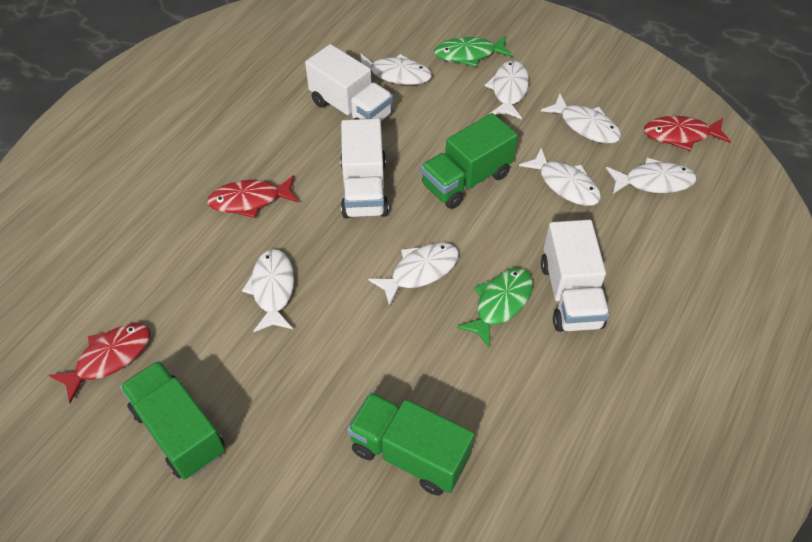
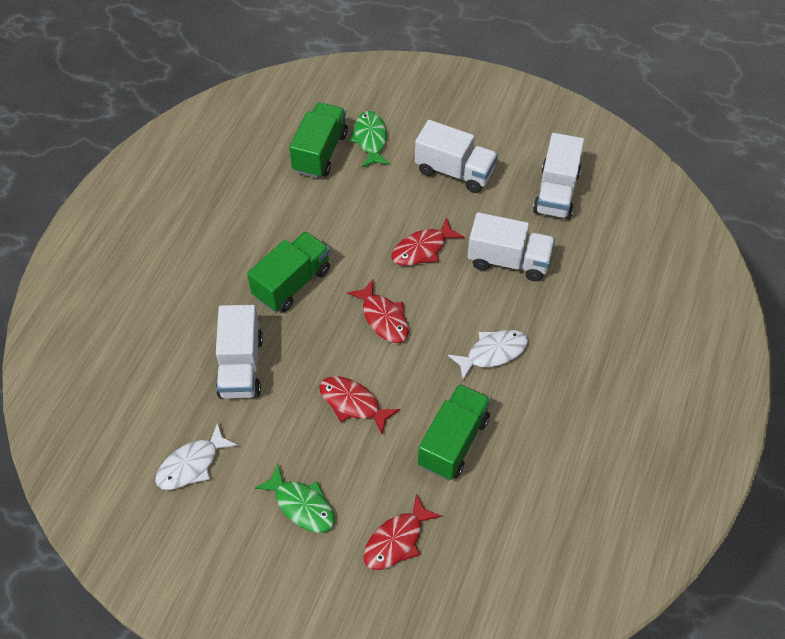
red fish: [49,323,151,403] [207,175,299,218] [644,116,731,151] = 3 -> [319,376,400,434] [347,279,409,343] [364,494,442,570] [391,218,464,266] = 4
white fish: [242,249,294,333] [360,53,432,85] [368,242,459,307] [485,60,529,120] [519,148,601,206] [541,93,621,144] [606,158,696,194] = 7 -> [155,422,238,490] [448,330,528,380] = 2
white truck: [305,44,393,121] [340,119,389,218] [541,220,610,332] = 3 -> [216,305,263,399] [415,120,498,193] [468,212,555,282] [533,133,584,220] = 4

